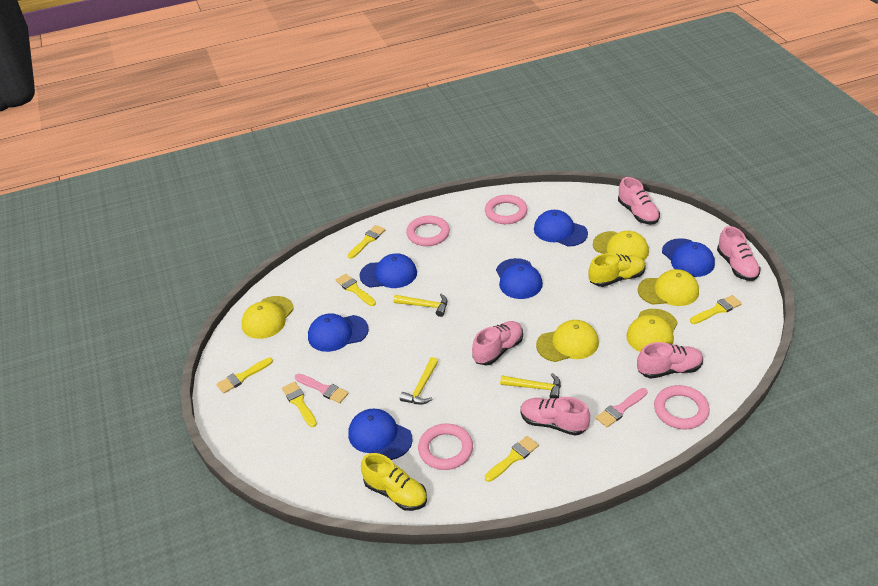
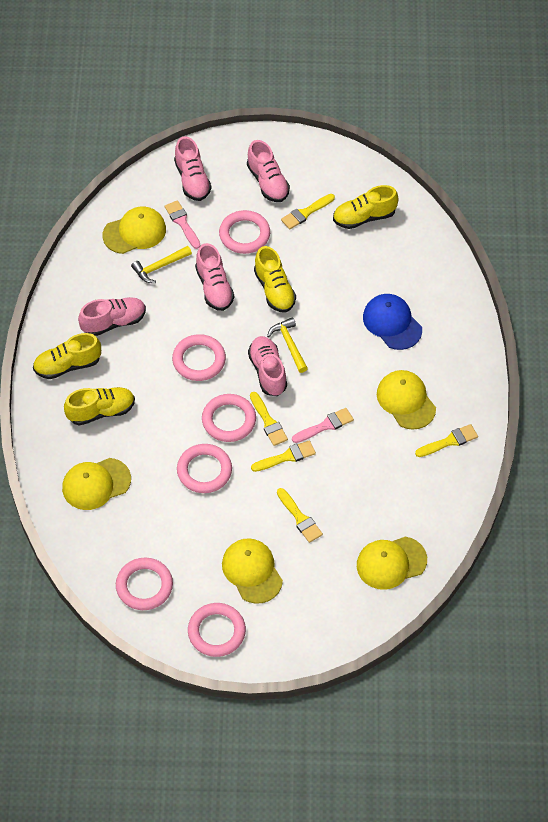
blue cap: [308,313,369,352] [348,409,412,460] [359,253,417,288] [496,258,543,299] [534,210,588,247] [662,238,715,277] = 6 -> [363,294,422,350] = 1
pink ring: [406,215,450,246] [418,423,473,470] [485,195,528,224] [654,385,710,429] = 4 -> [116,558,173,610] [172,334,226,381] [177,444,232,493] [188,603,246,657] [202,394,256,442] [219,210,270,254] = 6
yellow brush: [216,358,273,394] [282,382,317,427] [336,274,376,306] [348,225,385,259] [485,436,539,482] [690,295,742,324] = 6 -> [250,392,288,446] [251,440,316,472] [277,488,323,543] [281,194,335,229] [415,424,478,457] = 5
yellow hammer: [393,294,448,317] [400,357,438,405] [500,373,561,399] = 3 -> [131,246,192,283] [267,317,308,373] = 2
yellow shoe: [361,453,427,511] [588,253,646,287] = 2 -> [33,333,101,379] [64,387,135,426] [254,246,296,312] [333,185,398,229] = 4

